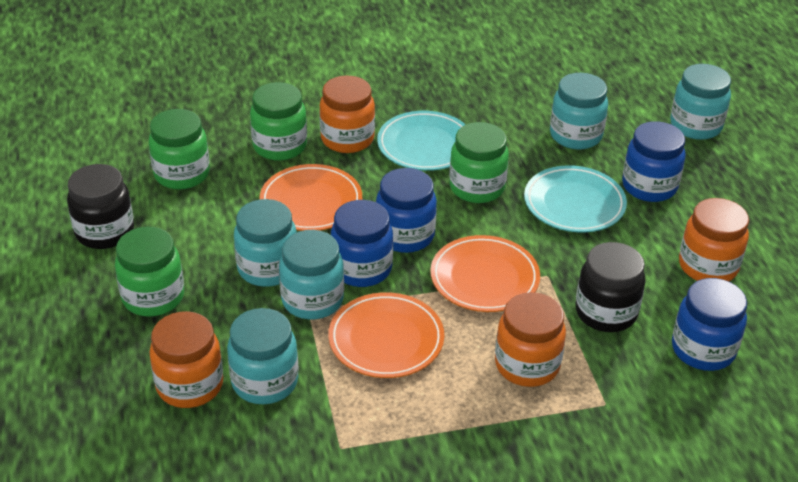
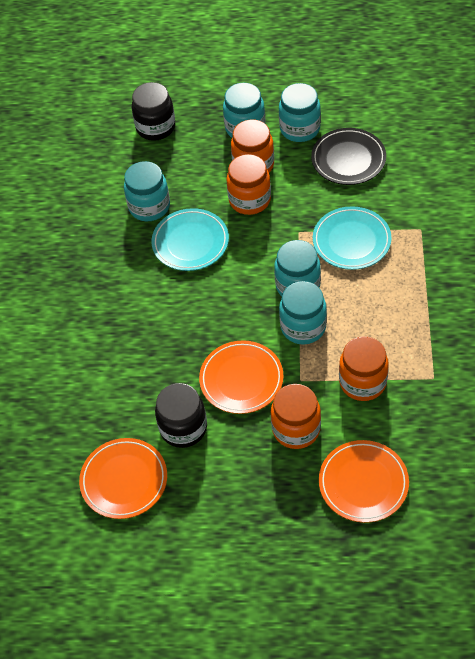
black plate: none = 0 -> [311,128,386,185] = 1
blue jar: [331,200,393,287] [376,168,437,253] [622,121,686,202] [672,278,747,371] = 4 -> none = 0
green jar: [115,227,184,317] [149,109,210,190] [250,82,307,161] [449,122,509,203] = 4 -> none = 0

